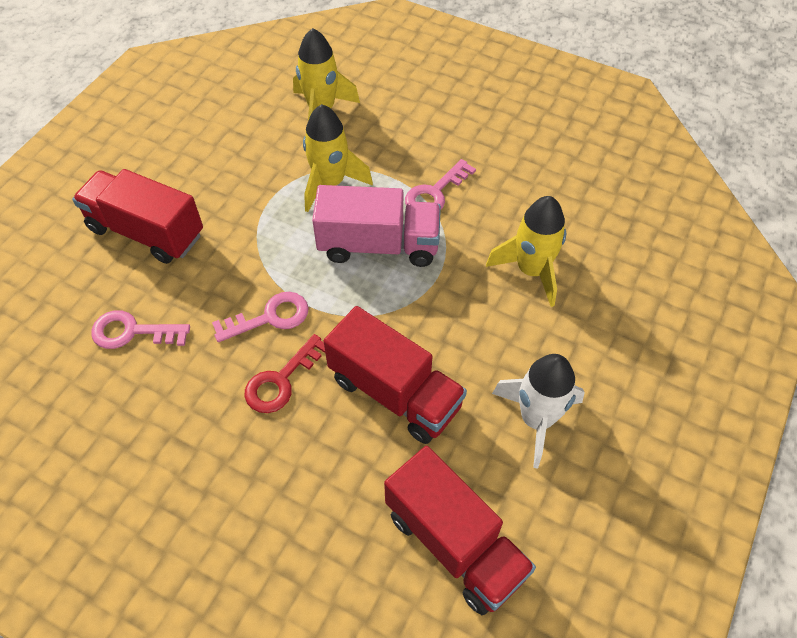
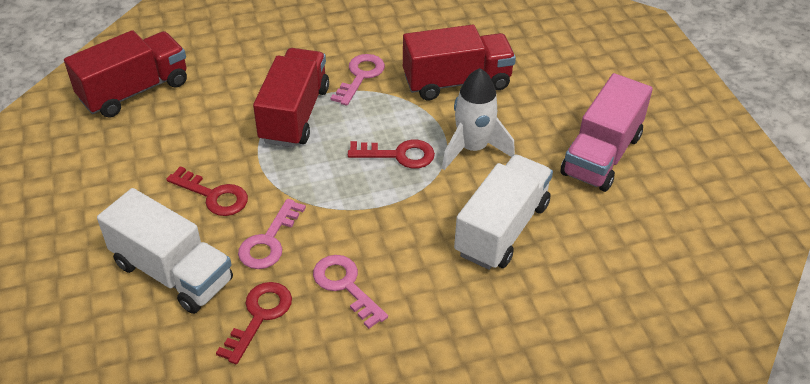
red key: [245,334,325,413] = 1 -> [166,166,248,216] [216,282,292,364] [348,140,435,169] = 3
white truck: none = 0 -> [97,188,233,314] [454,155,553,270] = 2
yellow rocket: [293,28,360,121] [303,104,373,212] [486,196,566,307] = 3 -> none = 0

